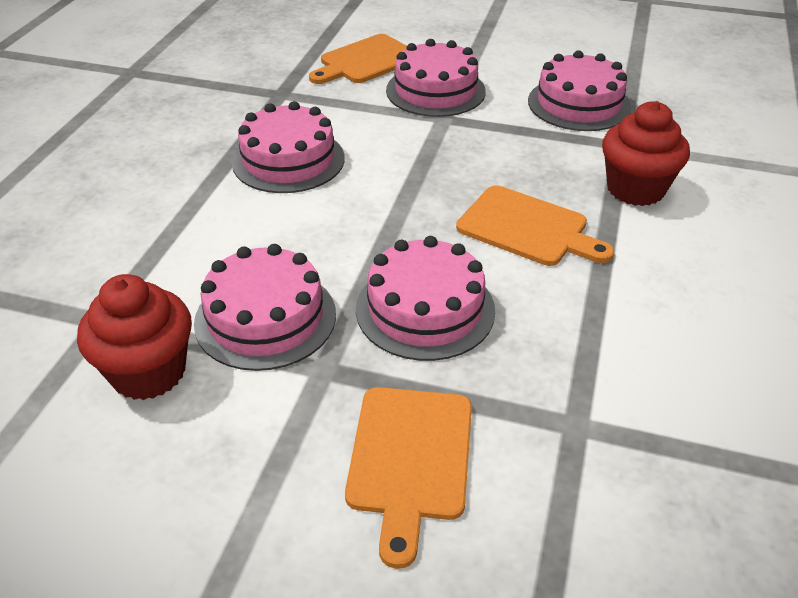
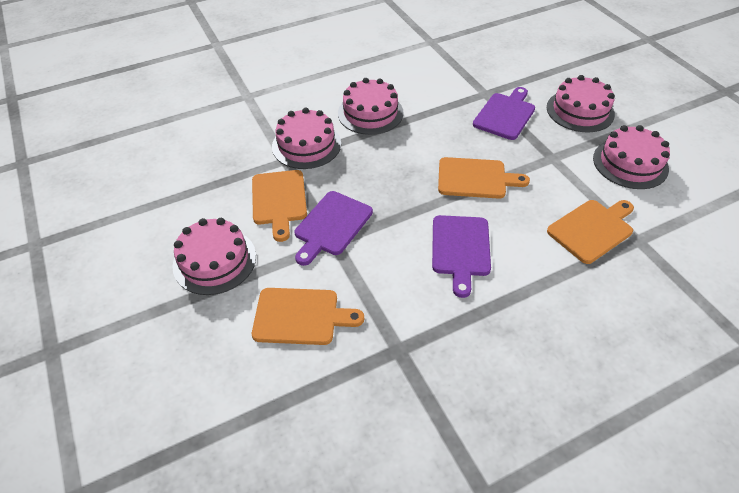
orange cutting board: [309,34,407,84] [345,387,472,569] [456,185,614,266] = 3 -> [252,170,307,242] [252,288,364,345] [438,157,530,199] [547,200,634,264] = 4
purple cutting board: none = 0 -> [294,191,373,266] [432,215,491,298] [473,87,535,140] = 3
red cupcake: [77,274,192,400] [602,101,690,206] = 2 -> none = 0

